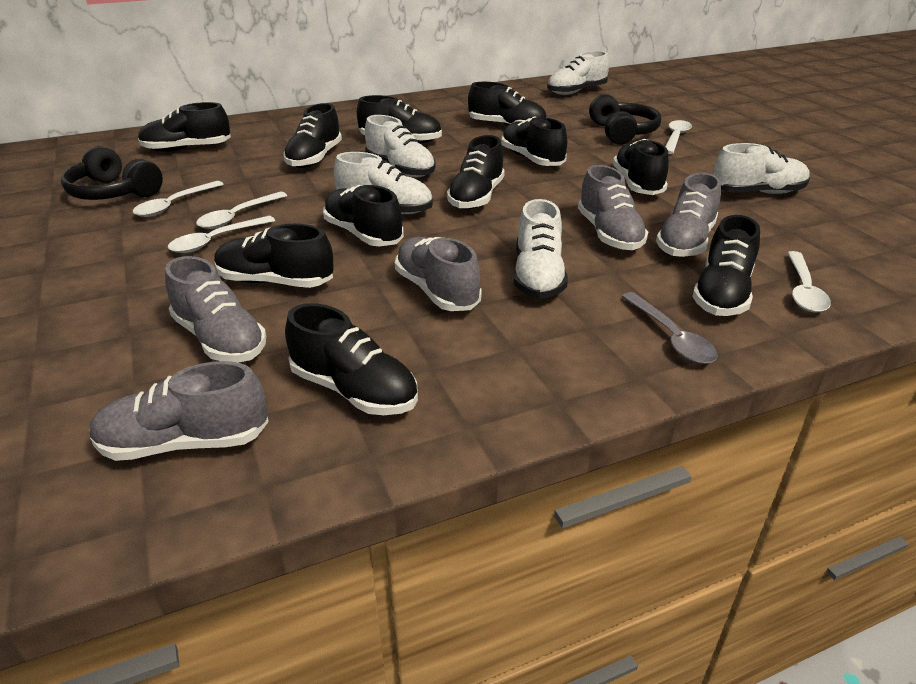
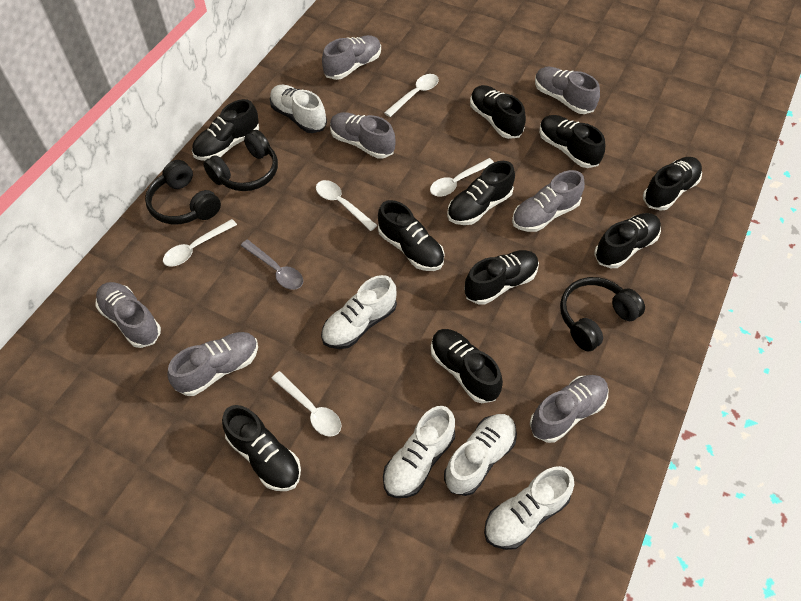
black headphones: [61,146,163,200] [589,94,661,145] = 2 -> [145,160,221,225] [203,130,278,191] [560,277,645,352] = 3
black shoe: [138,102,231,152] [214,224,334,288] [283,103,342,168] [285,303,418,415] [323,185,404,246] [357,95,442,144] [447,135,505,209] [468,82,547,126] [501,116,567,166] [613,139,669,195] [692,215,760,316] = 11 -> [192,99,259,161] [222,405,301,491] [378,200,445,271] [431,329,503,403] [447,161,515,225] [464,250,539,305] [470,85,526,139] [539,115,605,168] [594,213,661,268] [643,157,702,211] = 10
grey shoe: [89,361,269,461] [165,256,266,363] [395,237,482,311] [578,165,648,250] [656,173,721,257] = 5 -> [96,282,161,348] [167,332,258,396] [322,35,381,80] [330,112,396,159] [512,170,585,232] [530,375,608,443] [535,67,600,114] = 7

